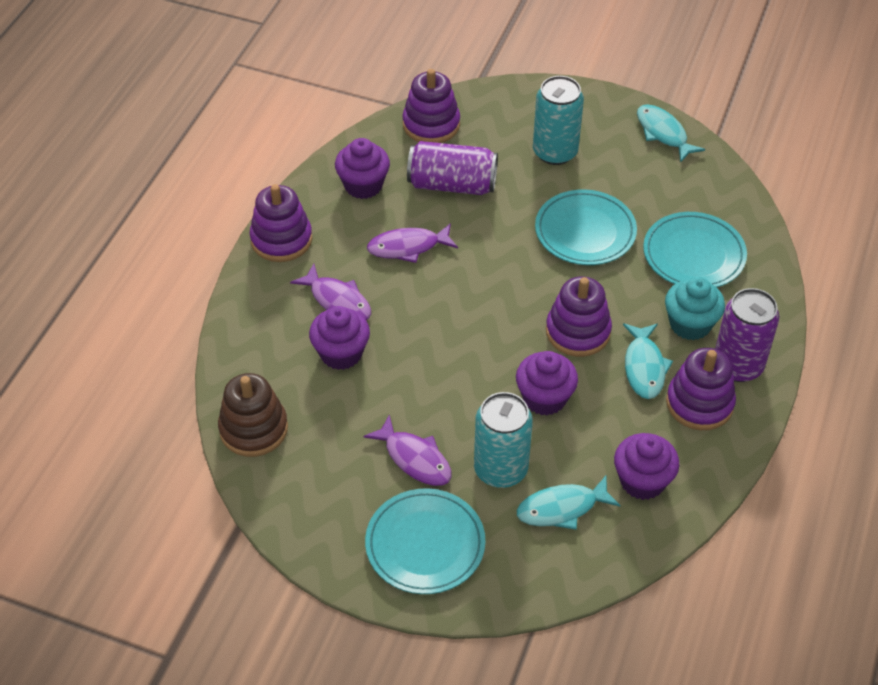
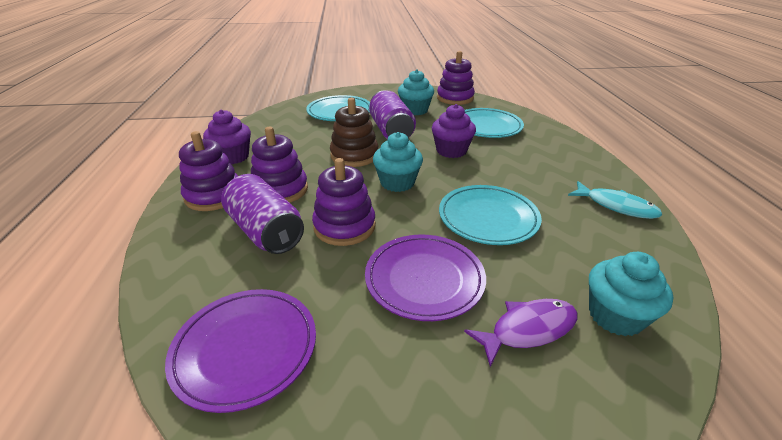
purple cupcake: [309,306,370,370] [335,138,390,199] [516,351,578,416] [614,433,679,500] = 4 -> [203,109,251,164] [432,104,476,158] = 2
purple fish: [290,264,371,320] [364,415,452,486] [367,223,458,263] = 3 -> [464,299,578,367] = 1
purple plate: none = 0 -> [165,289,316,413] [365,235,486,321] = 2
turquoise can: [474,392,533,488] [533,76,584,165] = 2 -> none = 0
turquoise cupcake: [665,277,725,340] = 1 -> [373,132,423,192] [398,69,434,115] [589,252,673,337] = 3
turquoise fish: [517,476,620,530] [623,323,673,399] [637,104,705,163] = 3 -> [568,181,662,219] = 1

